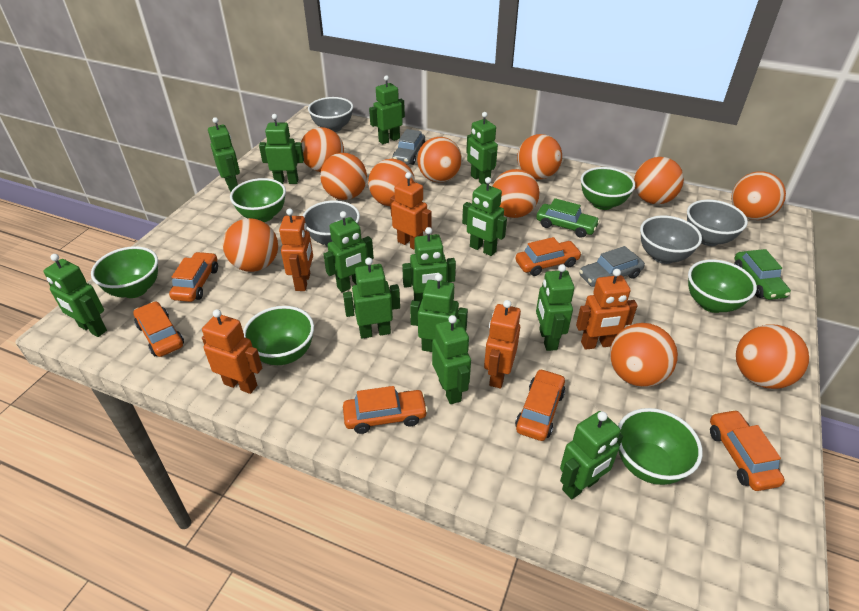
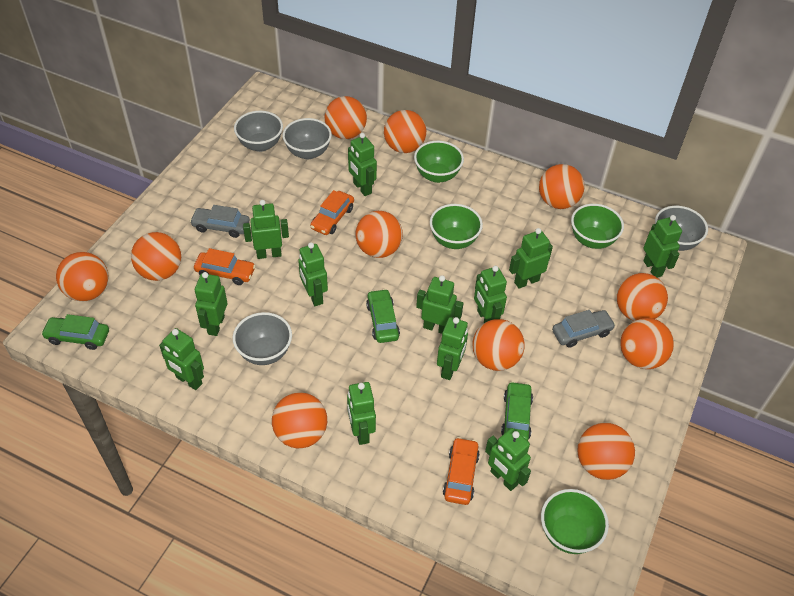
green bowl: [91,246,158,298] [230,178,286,222] [243,306,314,365] [581,167,635,210] [618,408,703,485] [688,259,757,313] = 6 -> [414,141,464,183] [430,204,483,249] [541,489,609,554] [571,204,624,249] = 4
green car: [536,198,600,238] [734,249,791,300] = 2 -> [41,314,109,350] [366,289,400,343] [501,381,533,441] = 3
green robot: [43,254,107,337] [208,117,240,192] [259,114,304,184] [323,211,374,292] [343,257,400,339] [369,75,405,144] [402,227,456,304] [410,274,468,352] [432,315,471,404] [462,177,507,256] [466,112,498,184] [536,264,574,351] [560,411,623,499] = 13 -> [159,328,204,390] [195,272,227,336] [243,200,289,259] [298,242,328,306] [347,382,376,445] [348,133,377,196] [416,275,464,334] [437,317,468,380] [474,266,507,323] [485,428,531,491] [509,228,553,289] [643,215,682,278] = 12
orange car: [133,301,184,357] [169,252,218,302] [343,386,428,434] [515,237,582,276] [515,369,565,441] [710,409,785,491] = 6 -> [194,248,256,285] [310,190,354,235] [443,437,480,505] = 3
orange robot: [202,309,262,394] [279,208,313,291] [390,172,432,250] [484,300,521,388] [576,269,638,350] = 5 -> none = 0

